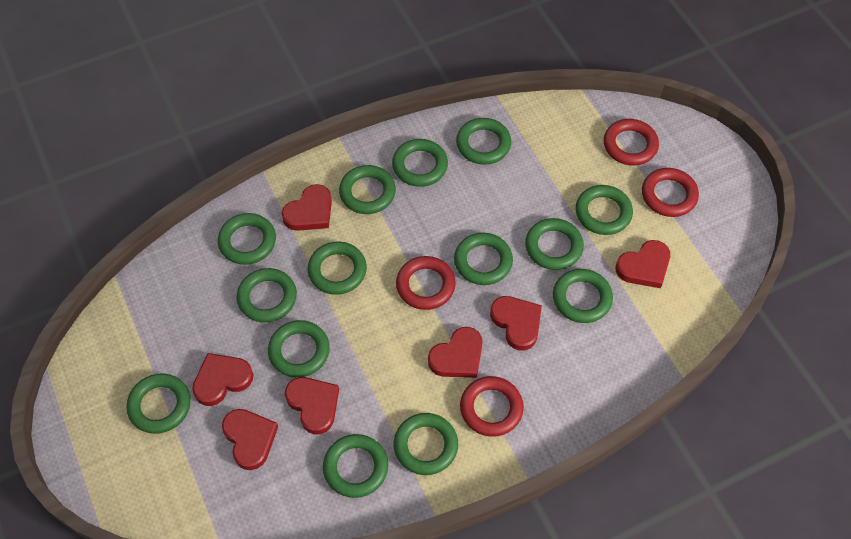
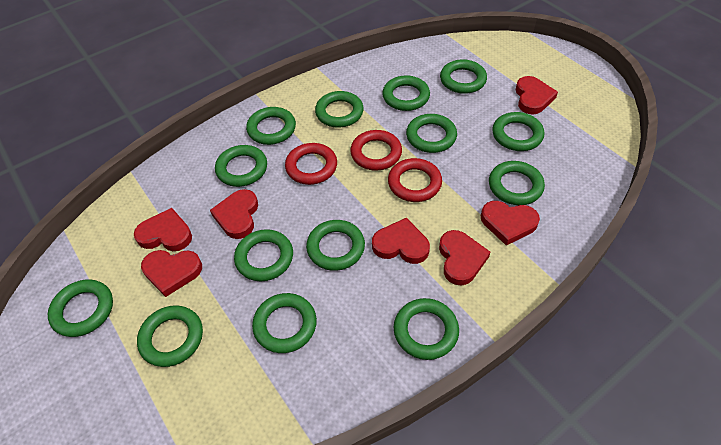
red ring: [396,256,456,310] [460,376,524,437] [604,119,659,166] [642,168,699,217] = 4 -> [285,143,337,185] [350,130,402,171] [388,158,442,202] = 3

